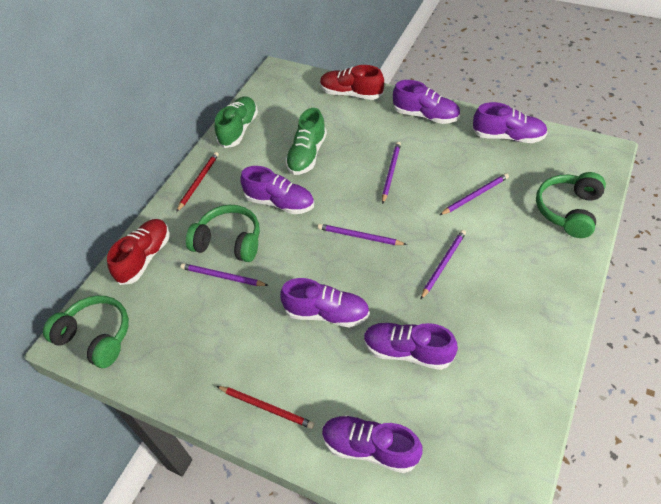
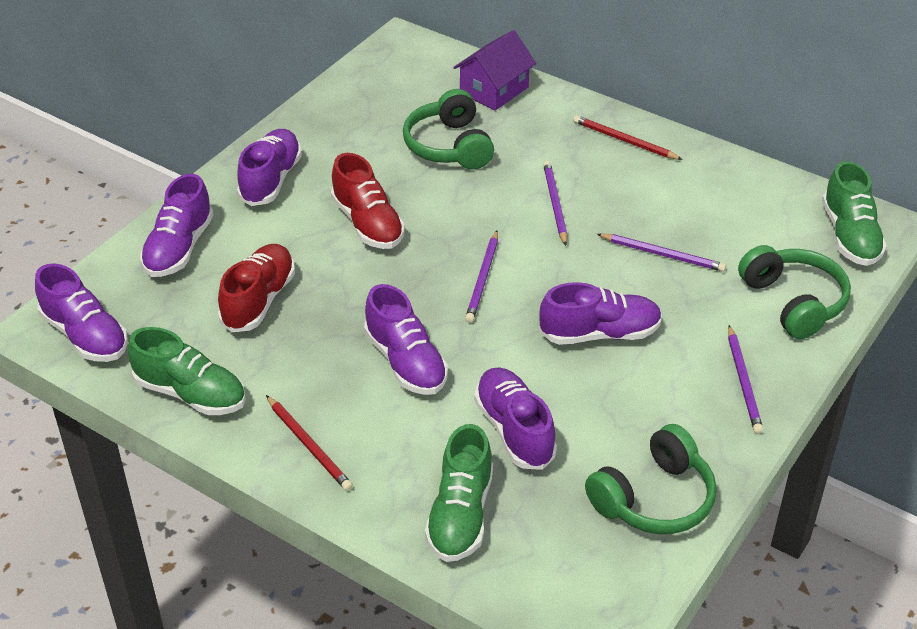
green shoe: [215,96,258,148] [285,108,327,175] = 2 -> [128,327,246,415] [425,424,493,562] [822,161,887,266] = 3
purple house: none = 0 -> [453,30,536,111] = 1
purple pencil: [181,263,269,286] [318,224,407,245] [382,142,401,204] [420,230,466,300] [440,173,509,215] = 5 -> [465,231,498,323] [543,161,567,246] [597,233,726,272] [728,325,763,434] = 4

